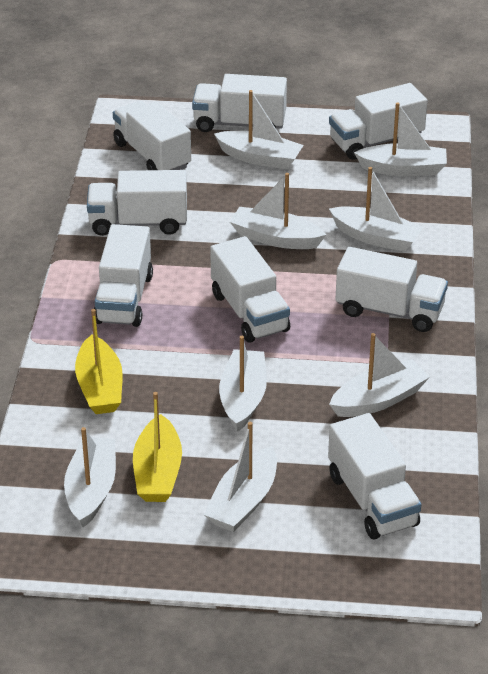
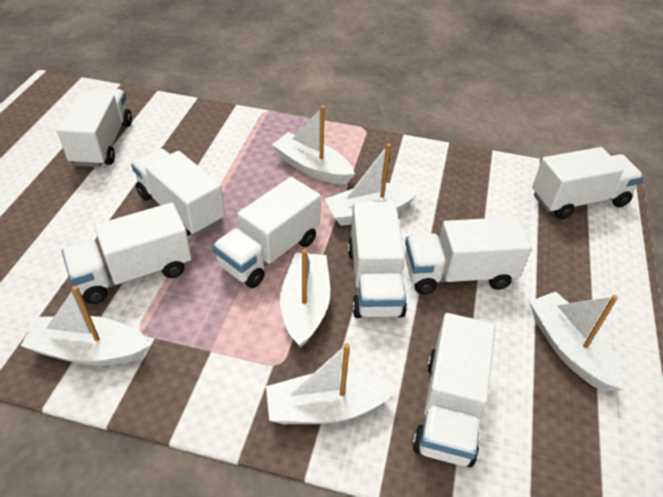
white boat: [64,427,116,527] [204,422,277,532] [214,90,304,169] [219,336,267,432] [230,173,326,249] [329,167,423,252] [329,333,430,417] [354,102,447,176] = 8 -> [21,286,150,366] [266,343,398,424] [272,106,355,185] [280,249,330,348] [325,144,421,226] [529,291,623,392] = 6
yellow boat: [75,309,123,414] [133,392,182,502] = 2 -> none = 0

